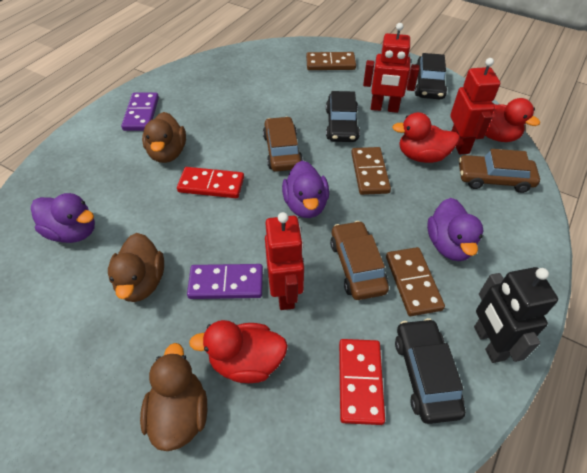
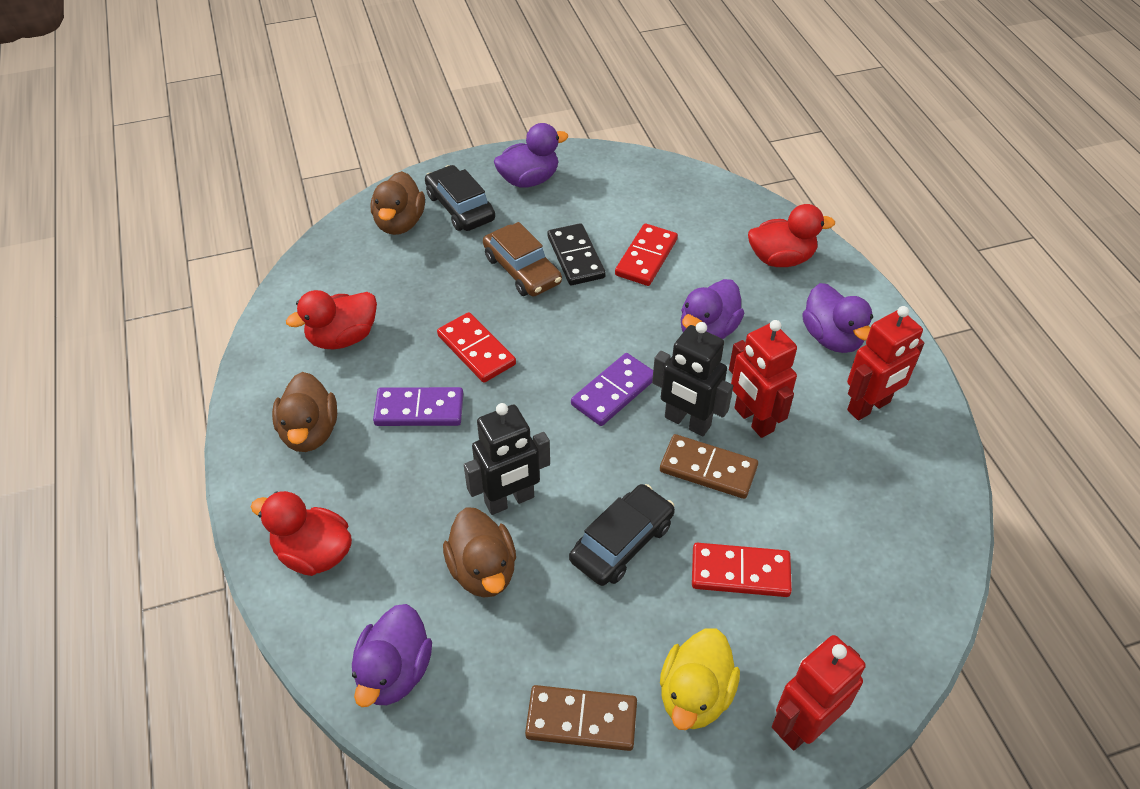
black car: [326,91,360,142] [395,318,466,424] [415,53,447,99] = 3 -> [425,165,495,231] [569,484,675,586] = 2
black domino: none = 0 -> [548,223,606,285] = 1
black robot: [474,267,558,363] = 1 -> [464,403,550,515] [652,322,733,436] = 2
brown car: [263,116,303,172] [330,221,389,300] [459,149,540,193] = 3 -> [483,222,562,297] = 1
brown domino: [306,52,356,70] [351,147,391,195] [386,247,445,316] = 3 -> [525,685,637,751] [660,434,758,499] = 2
purple duck: [31,193,95,243] [282,161,329,218] [427,198,483,261] = 3 -> [352,604,432,707] [494,123,568,188] [681,279,744,339] [802,283,873,353] = 4
red domino: [177,167,244,198] [339,339,385,425] = 2 -> [437,312,516,383] [615,223,678,286] [692,543,792,597] = 3
yellow duck: none = 0 -> [660,628,740,730] = 1

